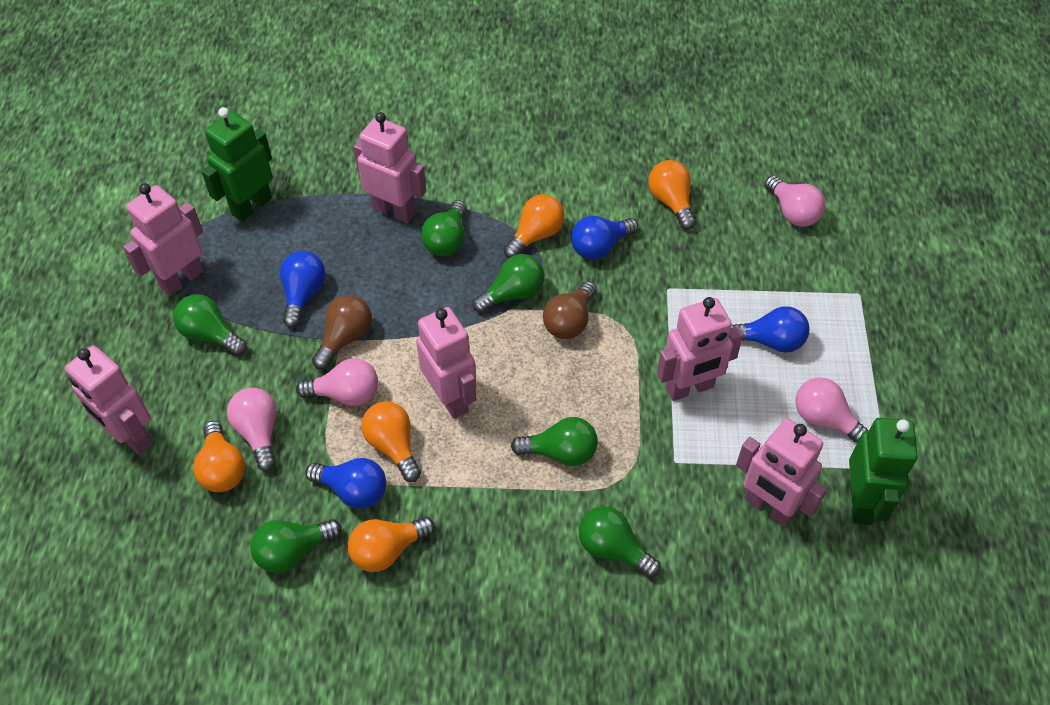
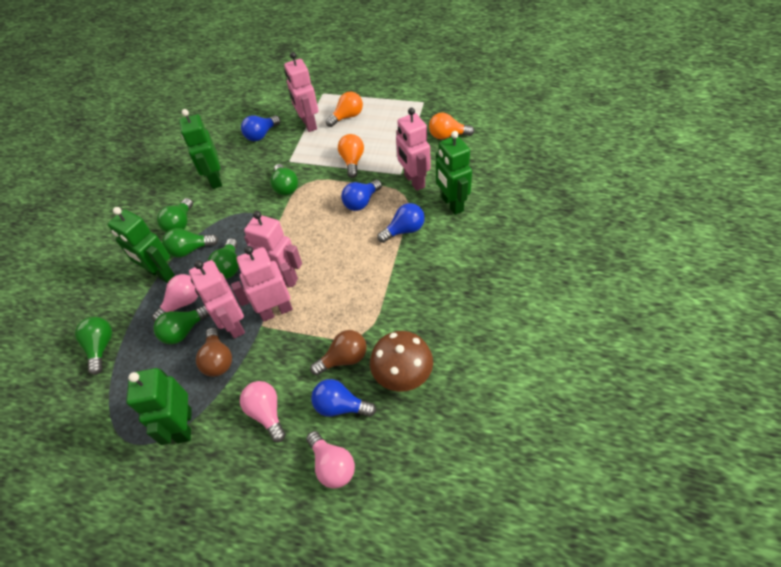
brown mushroom: none = 0 -> [370,331,433,392] = 1
green robot: [202,107,273,222] [849,418,918,525] = 2 -> [108,207,175,283] [126,368,192,445] [179,109,222,189] [436,131,472,215] = 4
orange light bulb: [193,421,245,492] [348,517,435,572] [361,401,421,482] [504,194,565,258] [648,160,696,230] = 5 -> [326,92,363,127] [338,134,364,178] [429,112,474,139] = 3
pink light bulb: [227,388,277,471] [296,358,378,406] [765,176,826,227] [796,377,869,443] = 4 -> [152,274,199,322] [240,381,286,442] [306,431,355,488] = 3
pink robot: [65,346,153,455] [123,183,204,296] [354,112,426,223] [416,307,477,419] [657,297,743,401] [736,419,827,526] = 6 -> [189,260,245,338] [231,246,296,322] [244,211,302,287] [284,52,318,132] [396,108,431,191] = 5

